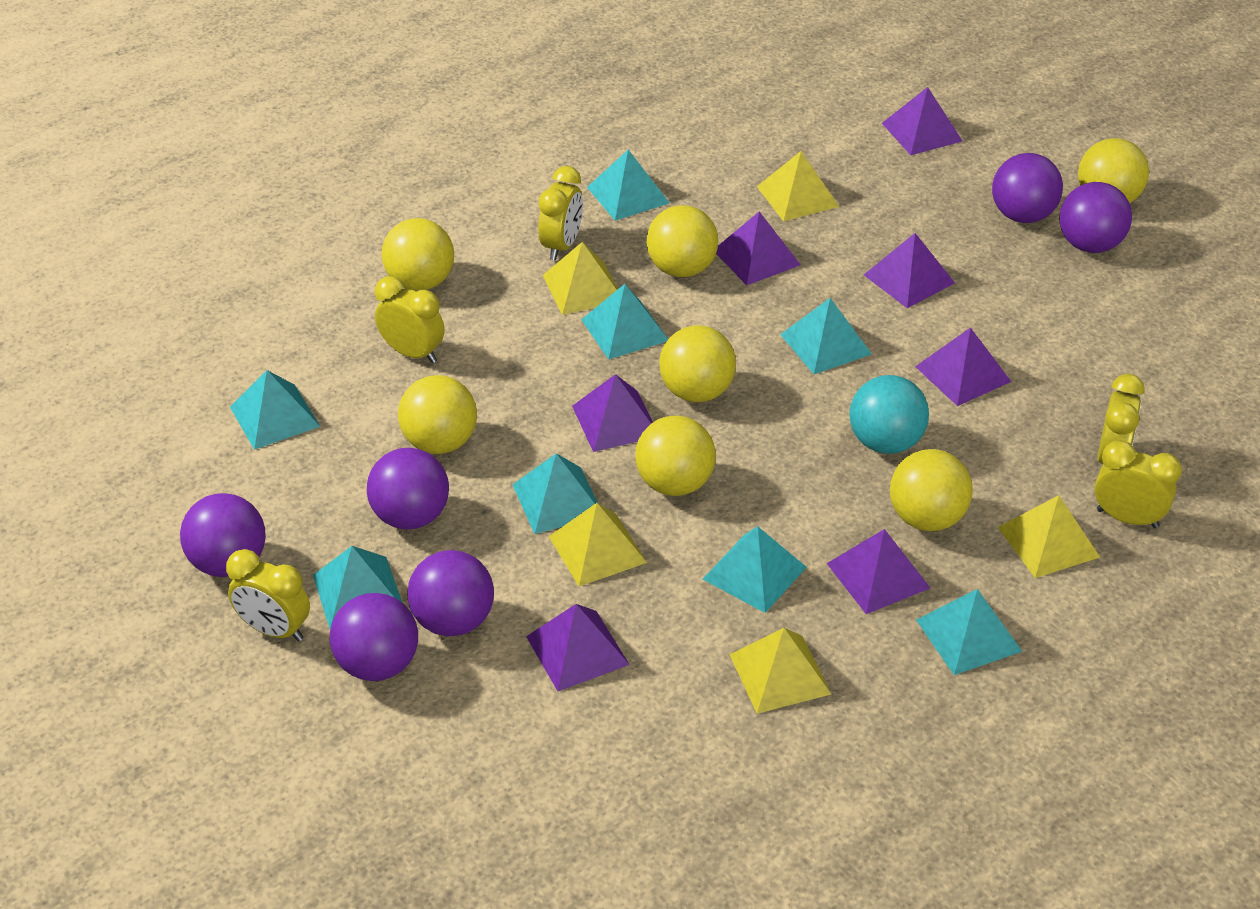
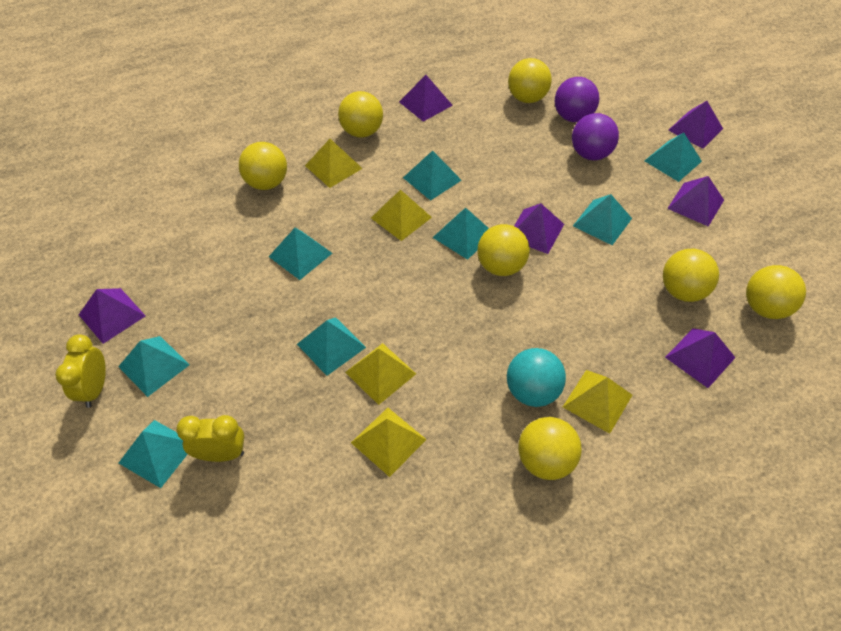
purple ball: [180,493,266,577] [330,593,418,681] [367,448,449,529] [407,550,494,637] [992,153,1063,223] [1059,182,1132,253] = 6 -> [555,77,599,122] [572,113,619,160] = 2
purple pyramid: [526,604,630,691] [572,374,653,452] [716,212,801,285] [826,529,930,614] [864,233,955,308] [882,87,962,155] [915,327,1011,406] = 7 -> [79,288,145,344] [399,75,453,122] [514,203,564,254] [665,328,736,388] [667,176,724,227] [668,101,723,149] = 6
yellow clock: [226,549,310,642] [375,276,445,363] [538,166,583,261] [1095,440,1182,528] [1097,374,1145,464] = 5 -> [55,334,106,408] [176,415,244,462] = 2

